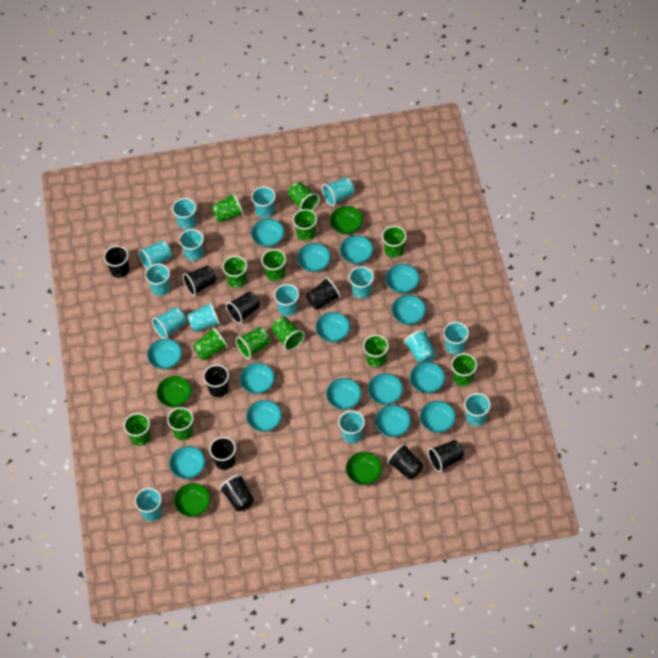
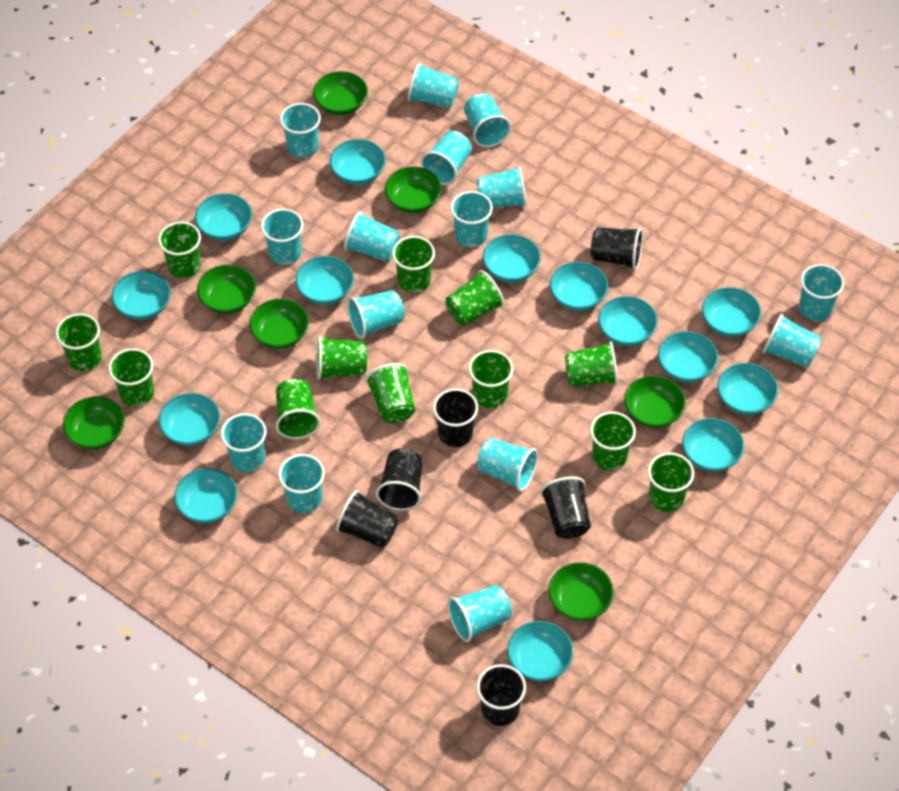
black cup: [104,246,129,278] [183,265,216,296] [203,364,229,397] [209,437,236,470] [220,475,254,511] [226,291,260,324] [307,277,341,310] [387,444,423,480] [428,440,464,472] = 9 -> [336,490,398,548] [376,448,423,511] [433,388,478,447] [477,664,526,726] [540,476,591,539] [591,227,643,270] = 6
green bowl: [156,376,192,408] [174,483,211,517] [330,206,363,234] [346,452,382,485] = 4 -> [63,396,125,450] [197,265,256,314] [249,299,309,349] [313,71,368,115] [385,167,442,213] [549,562,614,621] [624,375,686,428] = 7
green cup: [124,413,151,446] [167,407,193,440] [193,327,228,360] [211,193,244,222] [222,256,247,288] [236,327,270,359] [261,249,286,281] [271,317,305,351] [288,182,320,211] [293,209,317,241] [363,335,389,368] [382,226,407,258] [451,353,477,386] = 13 -> [56,313,102,371] [108,348,154,407] [158,221,201,278] [276,379,321,439] [317,336,367,380] [365,363,415,423] [392,236,435,293] [446,270,504,326] [469,350,513,408] [565,341,618,387] [590,411,636,470] [648,452,694,512] = 12
turquoise bowl: [147,339,182,370] [169,446,205,479] [240,363,275,394] [246,400,282,432] [251,219,284,247] [297,243,331,272] [316,312,350,342] [326,378,362,410] [340,235,374,264] [368,373,403,405] [375,405,411,437] [385,264,420,294] [392,295,426,325] [410,362,445,394] [420,401,456,433] = 15 -> [111,271,171,320] [158,393,220,446] [174,468,237,524] [195,193,252,241] [295,256,354,305] [330,139,386,185] [483,234,541,283] [507,621,574,681] [550,262,608,311] [598,296,658,346] [658,331,718,383] [682,418,744,472] [702,287,761,337] [717,363,778,415] = 14

